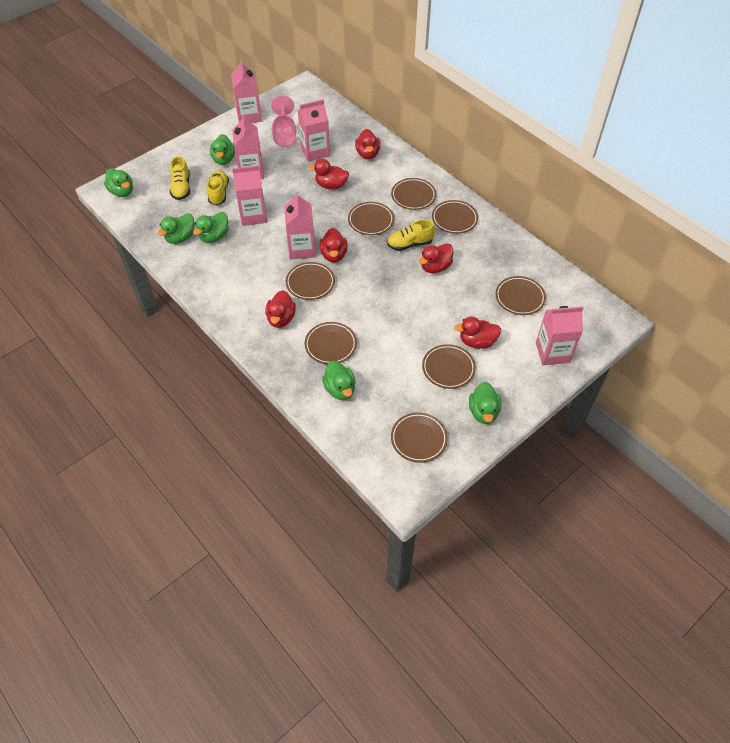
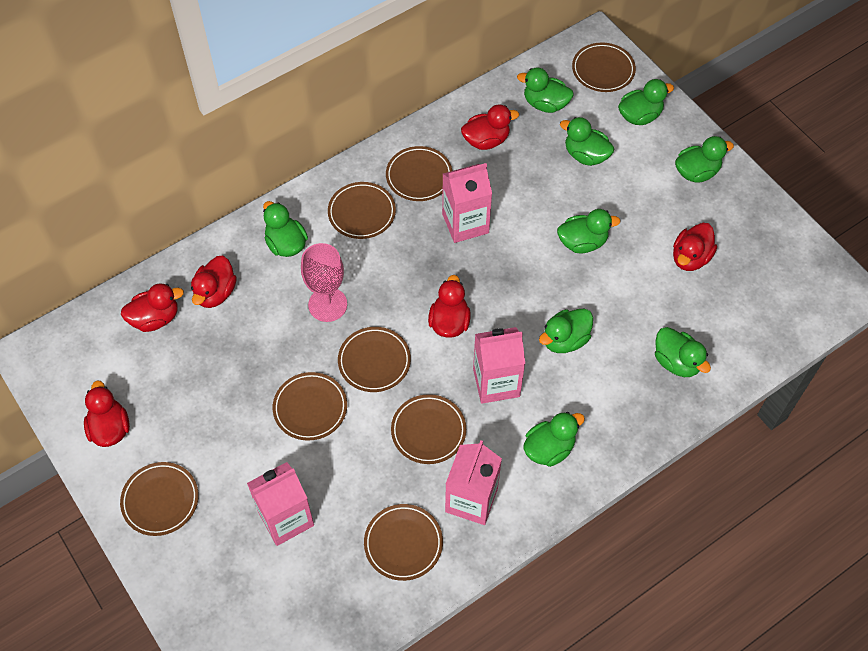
green duck: [104,168,133,197] [157,213,194,244] [193,212,229,243] [210,134,235,165] [322,361,356,400] [469,382,501,424] = 6 -> [263,201,308,257] [517,67,573,113] [523,412,585,467] [539,309,593,353] [557,209,621,253] [560,117,614,166] [618,79,674,125] [655,327,711,377] [675,136,734,183] = 9
pink carton: [231,60,262,123] [232,115,264,179] [232,165,267,226] [284,192,316,260] [298,99,330,161] [536,306,583,365] = 6 -> [247,462,314,546] [442,163,492,243] [445,440,502,525] [473,327,525,404] = 4
yellow shoe: [170,156,190,200] [207,170,229,205] [387,220,435,251] = 3 -> none = 0

